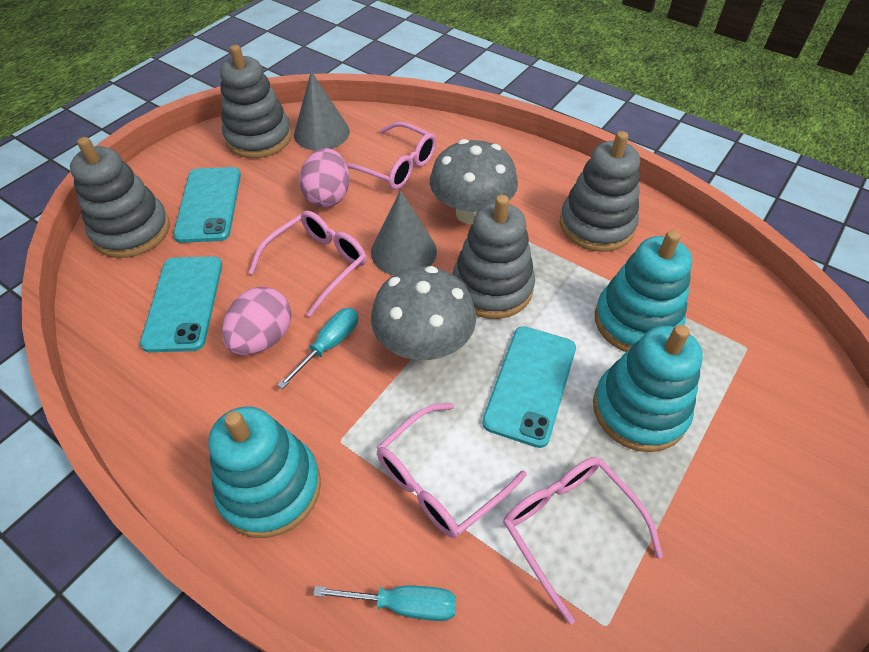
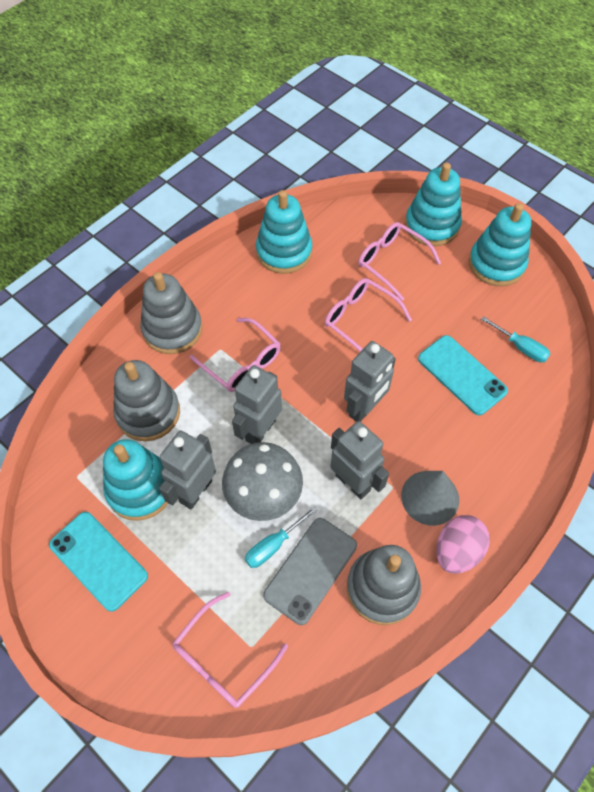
grey cone: [294,71,350,151] [371,190,437,275] = 2 -> [401,471,459,526] = 1
grey mushroom: [371,266,476,361] [430,139,518,224] = 2 -> [222,442,303,521] = 1
grey phone: none = 0 -> [263,518,357,625] = 1
grey robot: none = 0 -> [159,431,216,509] [232,365,282,444] [330,421,389,499] [344,341,396,422] = 4
grey stacking toy: [70,137,170,258] [220,45,292,158] [452,195,535,319] [560,131,640,252] = 4 -> [113,360,180,441] [140,272,202,354] [347,545,421,625] = 3
pink egg: [222,287,291,355] [299,148,350,208] = 2 -> [436,515,490,574] = 1
turquoise phone: [140,256,222,352] [173,167,241,243] [482,326,576,448] = 3 -> [49,512,148,612] [418,335,508,415] = 2
turquoise stacking toy: [209,407,321,538] [593,325,703,452] [595,230,692,352] = 3 -> [103,439,168,521] [256,190,312,274] [405,163,462,246] [469,203,531,286] = 4

